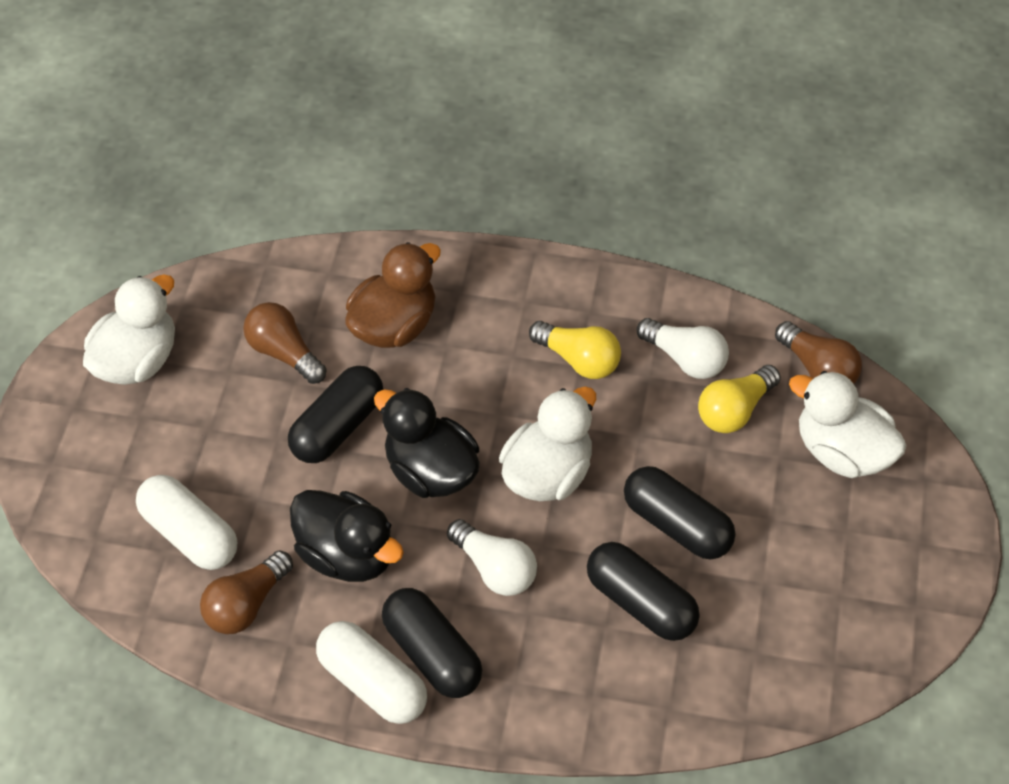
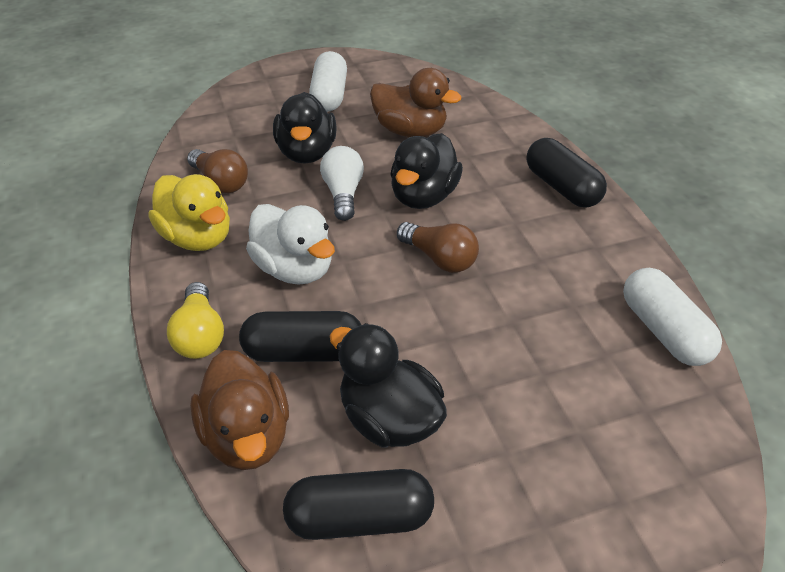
black capsule: [288,366,383,463] [382,588,482,698] [587,542,700,641] [624,466,735,559] = 4 -> [239,311,361,362] [283,469,434,540] [527,138,607,208] = 3
black duck: [290,490,404,582] [374,388,480,498] = 2 -> [273,92,337,164] [330,323,447,447] [390,133,463,209] = 3
brown duck: [345,242,441,348] = 1 -> [190,350,289,470] [370,68,461,137] = 2
brown light bulb: [200,550,293,634] [243,302,327,384] [775,321,862,384] = 3 -> [187,149,248,194] [397,222,479,273] = 2
white duck: [83,274,175,385] [499,387,596,501] [789,371,907,478] = 3 -> [246,204,335,285] = 1
white light bulb: [447,519,537,596] [637,318,729,379] = 2 -> [320,146,364,221] = 1
yellow duck: none = 0 -> [148,174,230,251] = 1
yellow light bulb: [529,321,621,379] [698,365,781,433] = 2 -> [167,282,224,359] = 1

